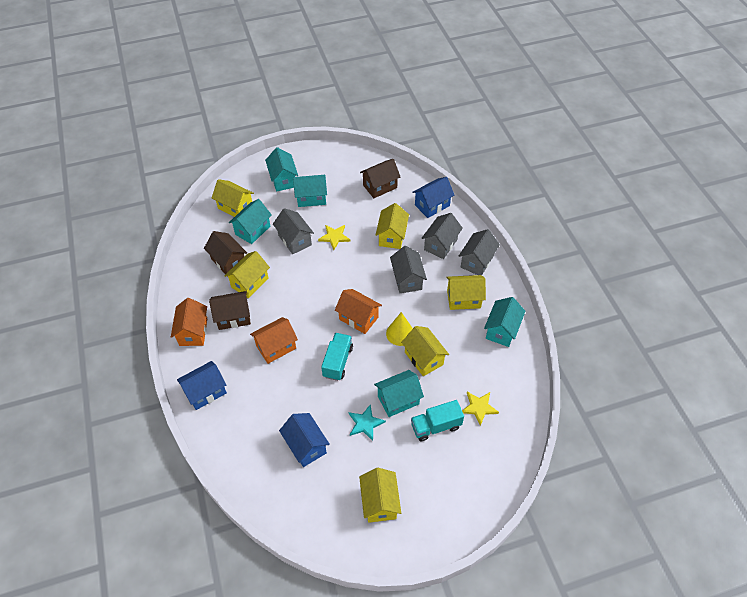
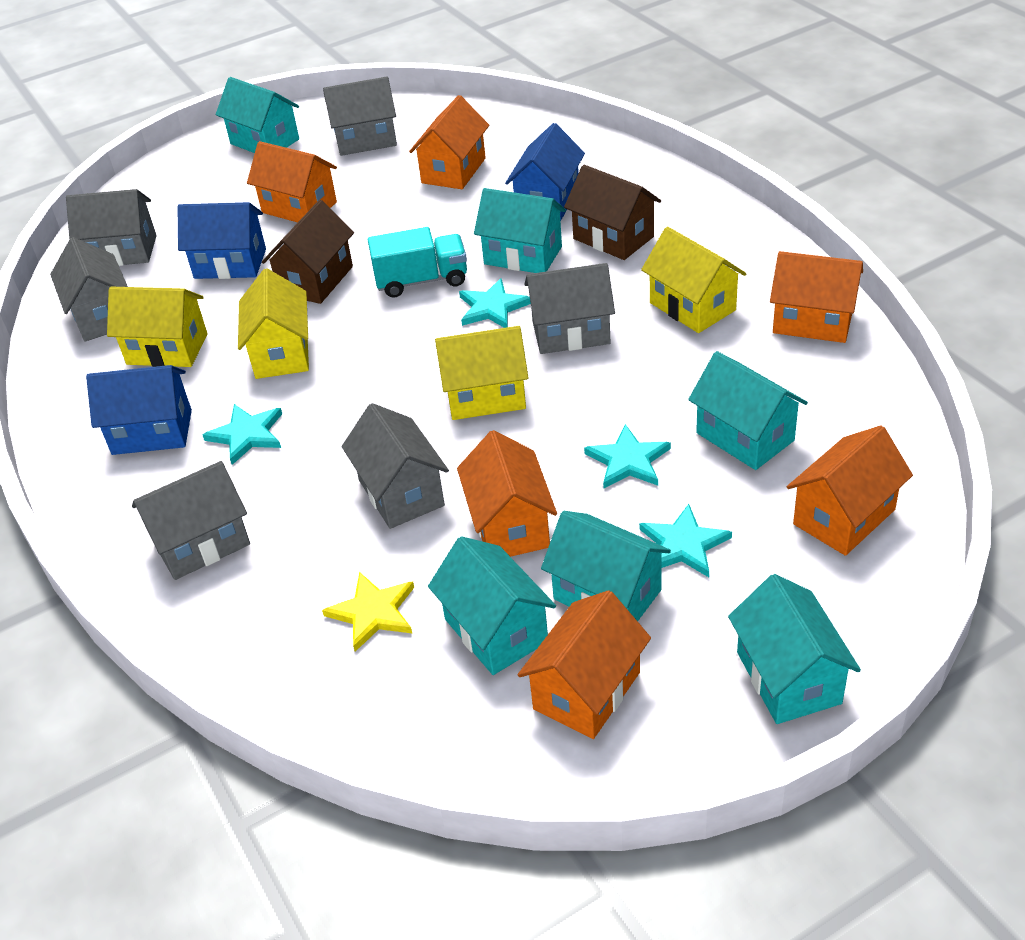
brown house: [204,231,247,277] [209,291,251,330] [360,159,400,198] = 3 -> [262,200,354,304] [564,165,661,260] = 2
grey house: [273,208,314,254] [390,246,427,293] [421,213,463,259] [459,229,500,275] = 4 -> [50,237,128,342] [66,189,157,266] [132,461,250,580] [323,77,397,156] [341,403,449,529] [524,263,615,354] = 6
orange house: [171,298,207,346] [250,317,298,364] [335,289,382,334] = 3 -> [247,141,337,222] [409,95,489,189] [457,430,557,557] [518,590,651,739] [770,251,863,343] [787,425,913,556] = 6
turquoise house: [229,199,272,244] [265,147,298,192] [293,175,327,207] [374,370,424,417] [484,297,525,347] = 5 -> [216,77,299,153] [428,536,556,675] [474,188,566,273] [541,511,671,621] [688,351,808,470] [728,574,861,724] = 6
turquoise star: [349,405,386,441] = 1 -> [203,404,282,465] [459,278,531,328] [584,424,671,488] [639,504,732,577] = 4
turquoise truck: [321,333,353,381] [411,400,464,441] = 2 -> [368,227,467,297] = 1
yellow cone: [386,312,413,346] = 1 -> none = 0
yellow house: [212,179,254,217] [224,251,270,298] [359,468,401,523] [376,203,409,249] [401,326,449,376] [446,275,486,310] = 6 -> [107,287,208,367] [238,268,309,379] [435,326,529,420] [641,227,746,333] = 4
yellow star: [318,225,351,250] [462,392,499,426] = 2 -> [322,572,414,652] = 1

